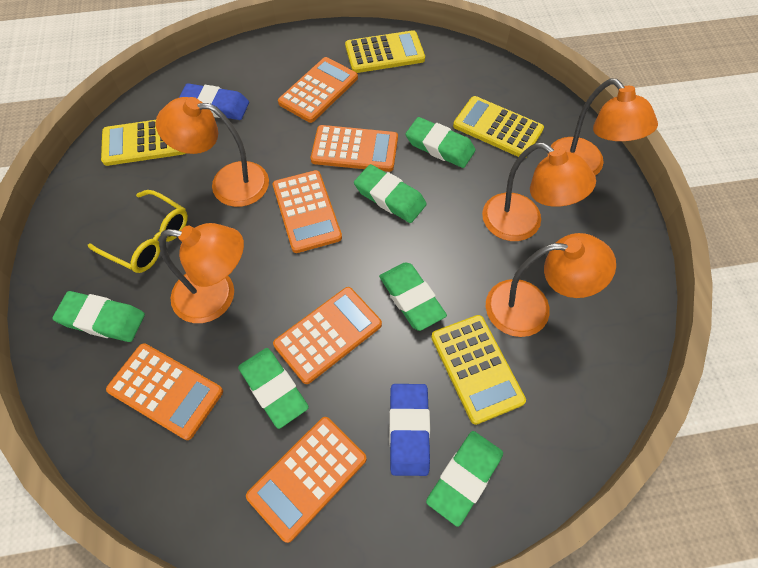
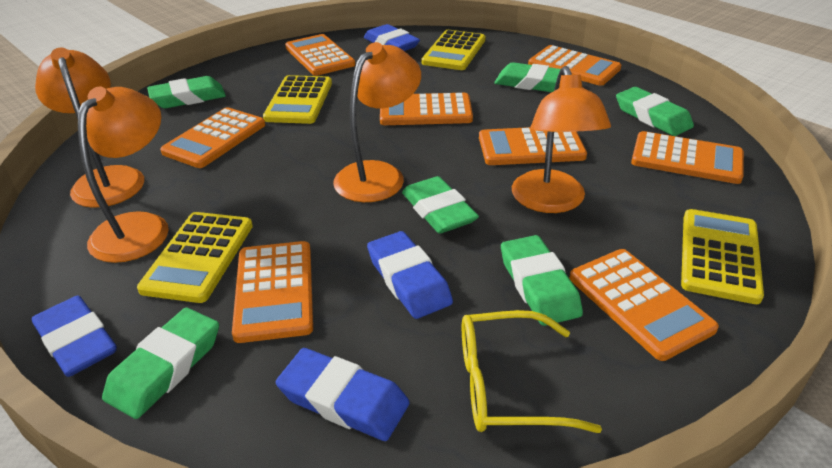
blue eraser: [179,83,249,120] [389,384,430,476] = 2 -> [32,296,117,377] [276,348,410,441] [364,24,420,51] [367,231,453,319] = 4
orange calculator: [106,343,223,440] [246,417,367,543] [273,170,342,253] [273,287,382,384] [278,57,358,123] [311,125,398,172] = 6 -> [160,107,265,168] [232,241,313,343] [285,34,355,76] [380,93,473,125] [479,127,587,165] [528,45,621,86] [569,249,719,361] [631,131,744,184] = 8
orange lamp: [156,97,269,207] [159,223,244,323] [482,142,596,241] [486,233,616,337] [548,78,658,176] = 5 -> [35,48,144,208] [78,86,169,263] [333,42,421,202] [512,66,611,213] = 4

